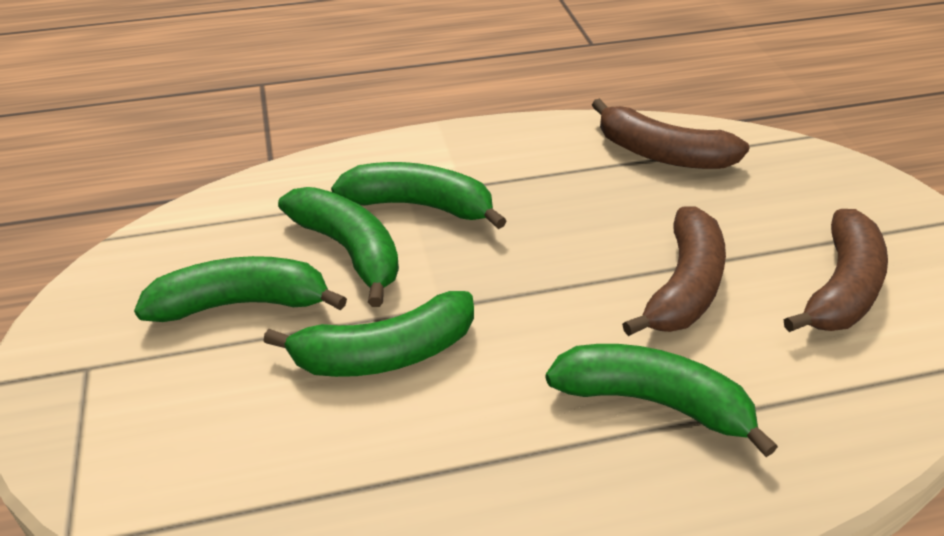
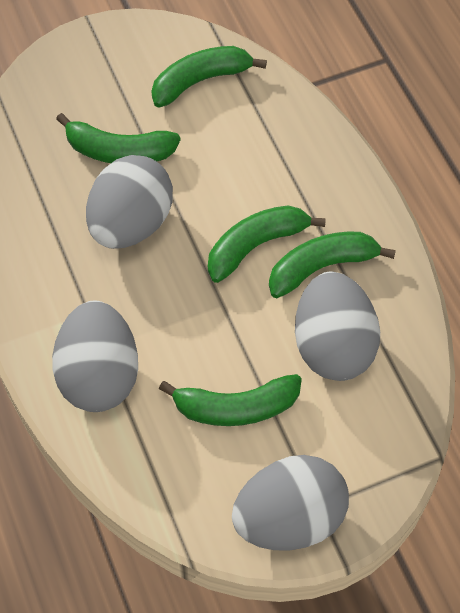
brown banana: [592,98,750,169] [622,206,726,336] [784,209,888,332] = 3 -> none = 0
grey egg: none = 0 -> [52,301,138,412] [86,155,173,249] [232,455,349,551] [295,271,380,381] = 4

